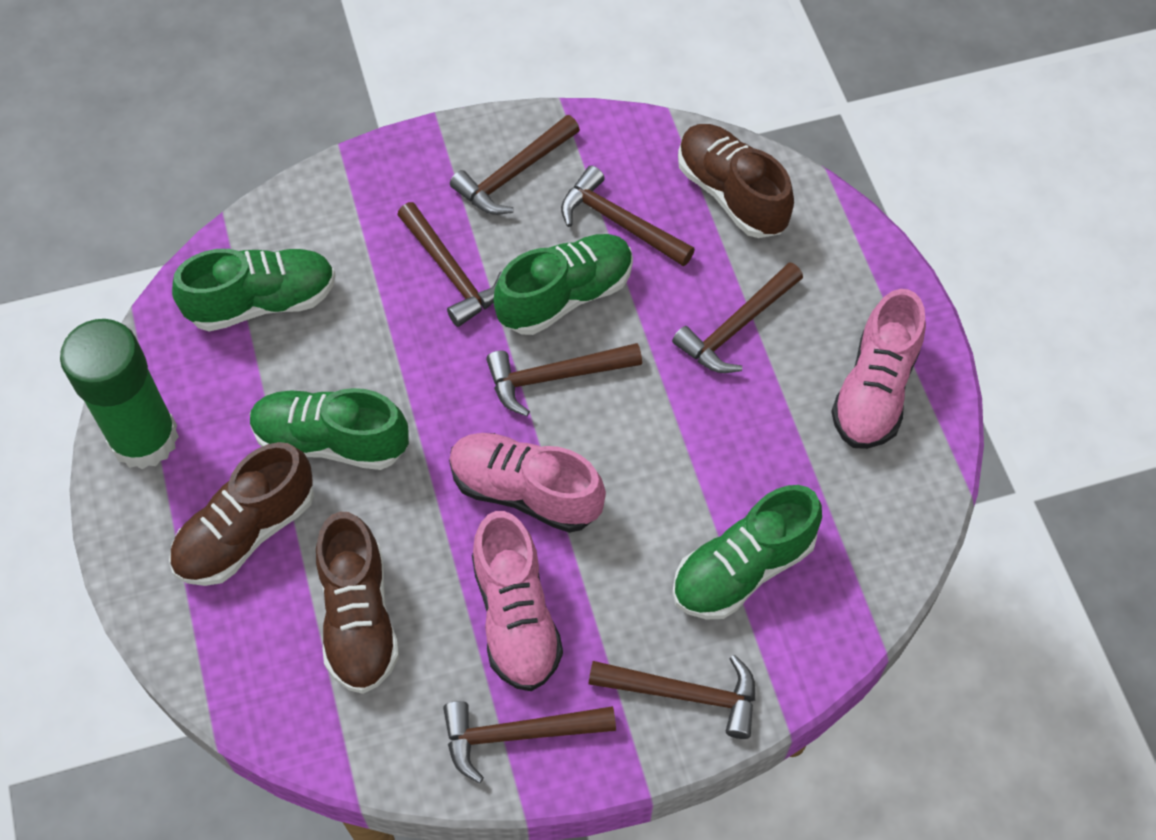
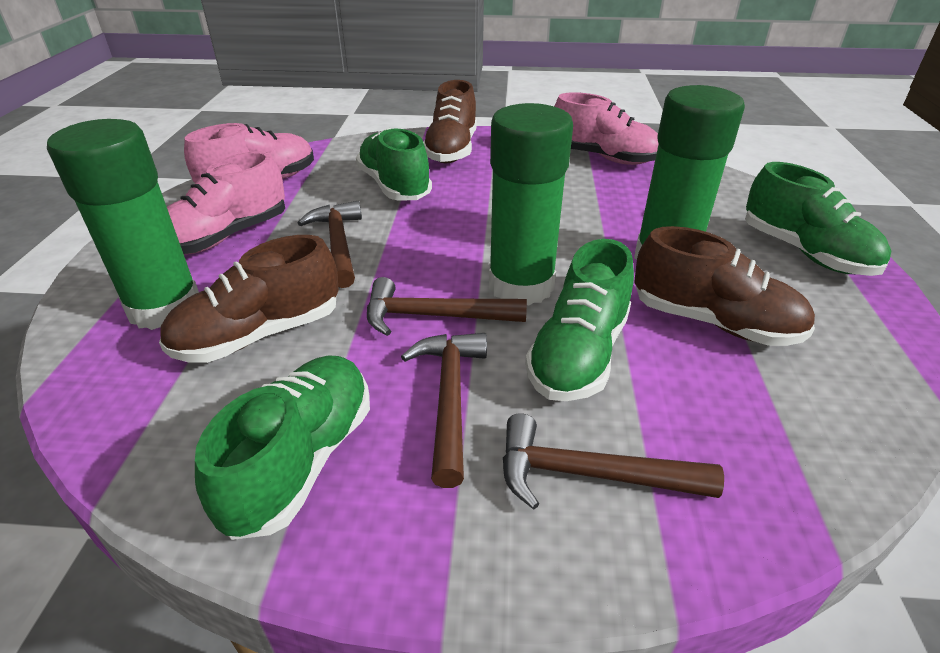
brown hammer: [397,202,502,327] [443,701,616,783] [450,115,580,215] [486,343,642,416] [561,166,695,266] [589,655,755,739] [672,262,803,373] = 7 -> [298,201,362,288] [367,277,527,336] [401,333,487,488] [503,413,724,510] = 4
green glue stick: [60,319,179,469] = 1 -> [47,119,199,330] [489,103,573,305] [634,85,745,260] = 3

